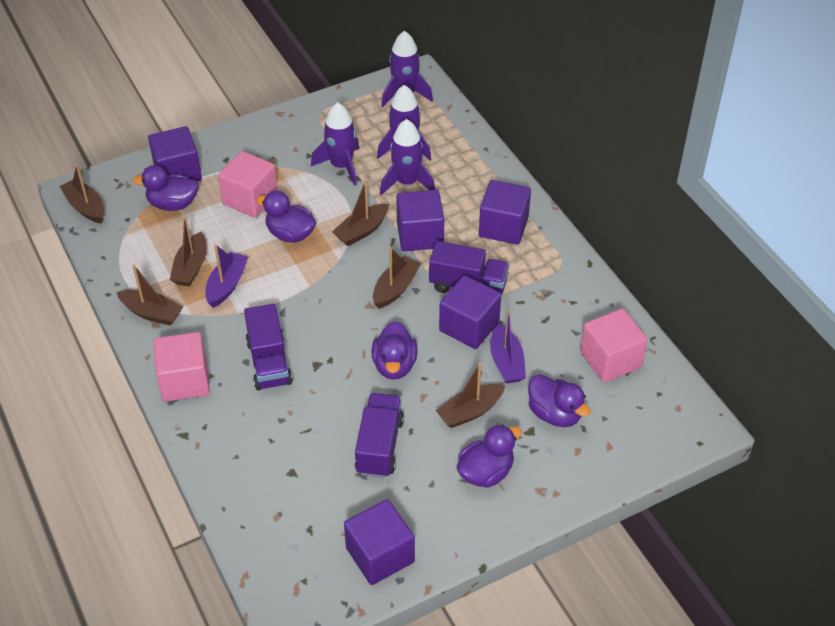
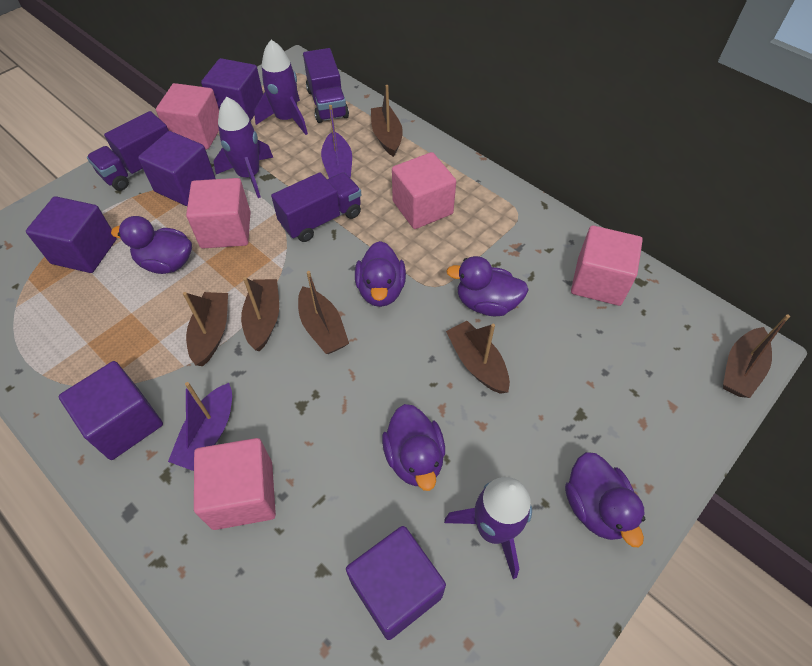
pink cube: [153,332,210,402] [218,151,278,218] [580,309,647,383] = 3 -> [156,83,219,149] [186,178,251,248] [194,438,276,530] [392,152,456,229] [571,225,643,306] = 5
purple rocket: [311,102,360,186] [377,85,431,161] [380,119,435,195] [381,31,433,107] = 4 -> [214,97,273,198] [254,40,308,135] [444,477,532,579] = 3

